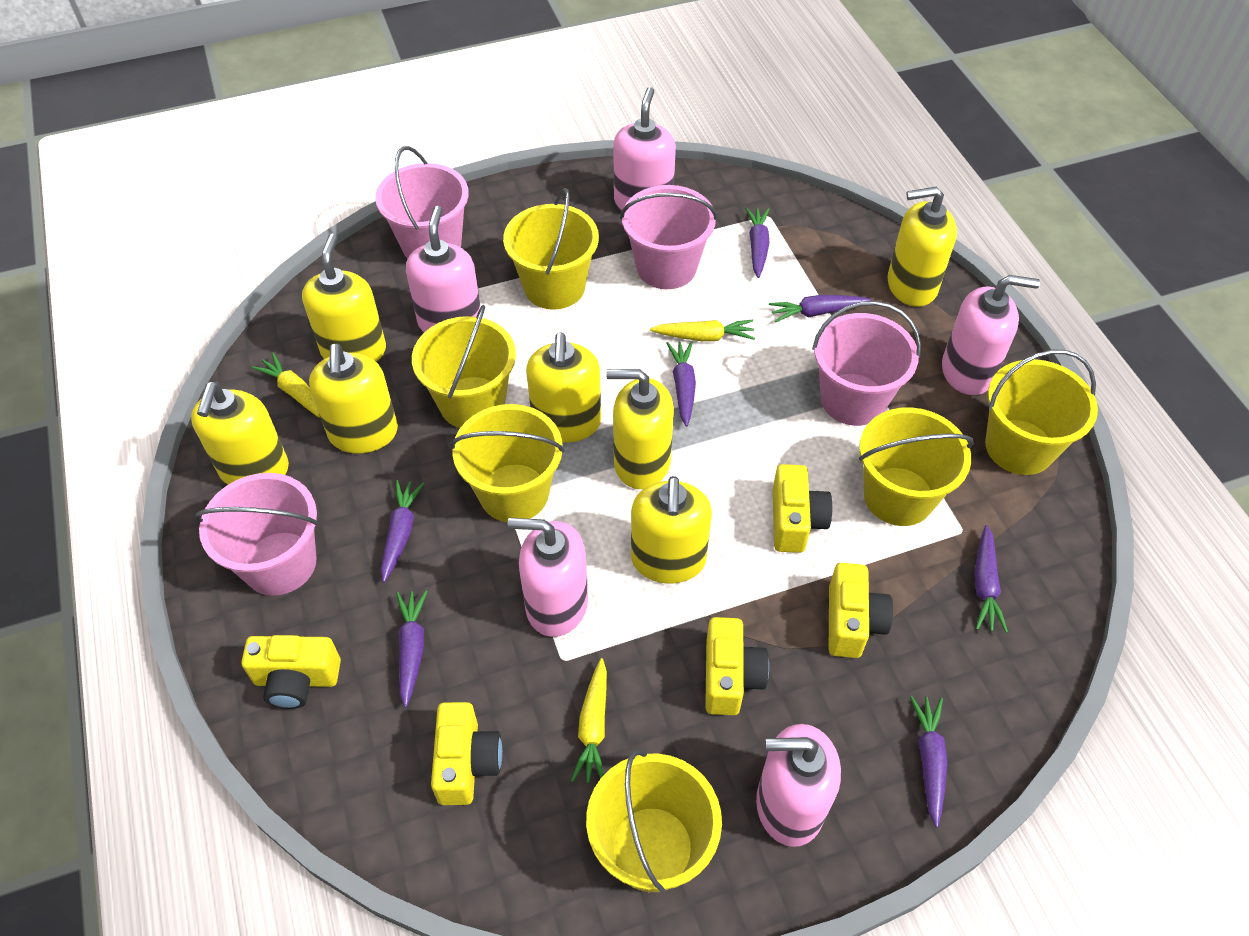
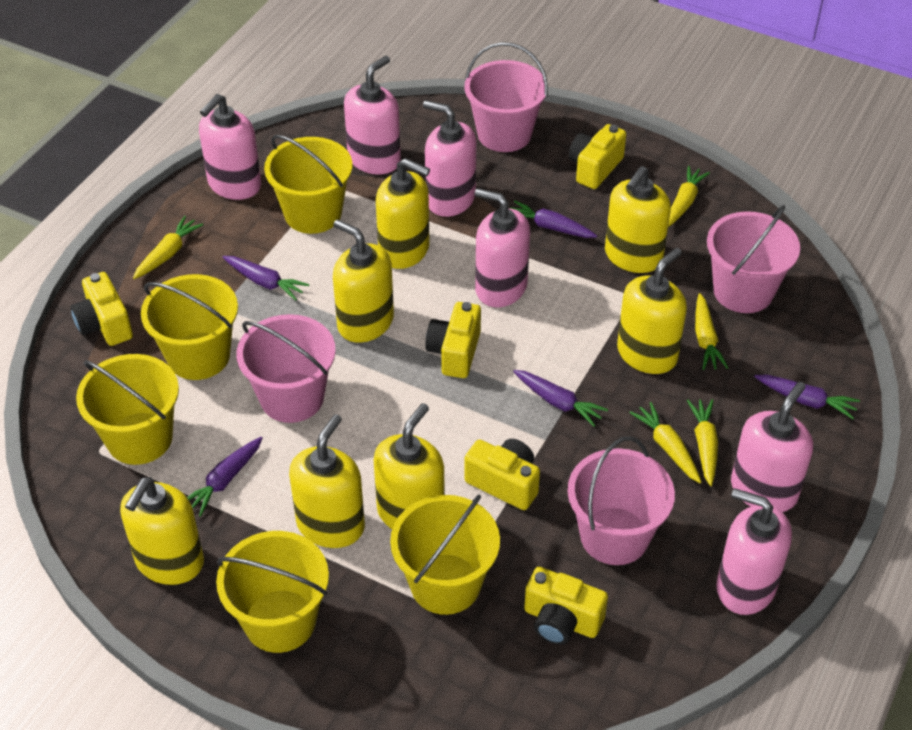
pink soap dispenser: [406,206,481,332] [507,518,588,637] [613,87,676,210] [756,724,841,847] [942,275,1040,395] = 5 -> [199,94,261,200] [344,56,401,175] [423,100,477,217] [475,188,530,308] [716,488,792,615] [731,382,813,512] = 6
purple carrot: [381,480,424,582] [396,590,427,707] [666,341,696,427] [745,207,770,278] [769,295,871,323] [910,696,948,828] [974,525,1008,633] = 7 -> [187,437,263,517] [223,256,309,301] [510,201,597,238] [513,370,608,427] [754,375,860,419] = 5
yellow bucket: [412,305,516,428] [450,404,565,522] [503,188,599,310] [586,749,722,893] [859,407,974,526] [985,350,1098,475] = 6 -> [76,354,179,465] [141,274,238,380] [216,531,329,653] [264,135,352,234] [390,495,500,615] = 5
yellow carrot: [252,353,320,417] [571,658,607,783] [650,320,755,341] = 3 -> [133,216,203,279] [629,402,702,483] [668,166,710,227] [687,399,718,486] [695,293,728,370] = 5

